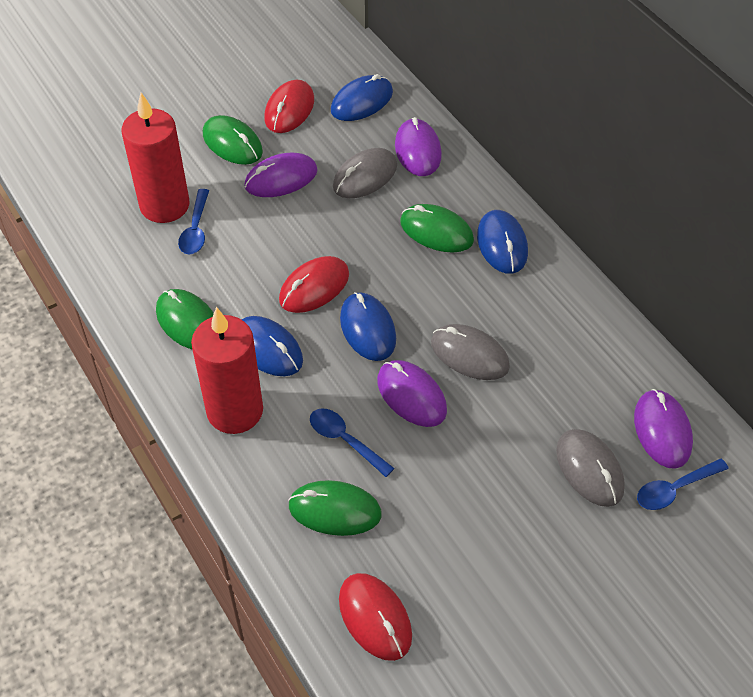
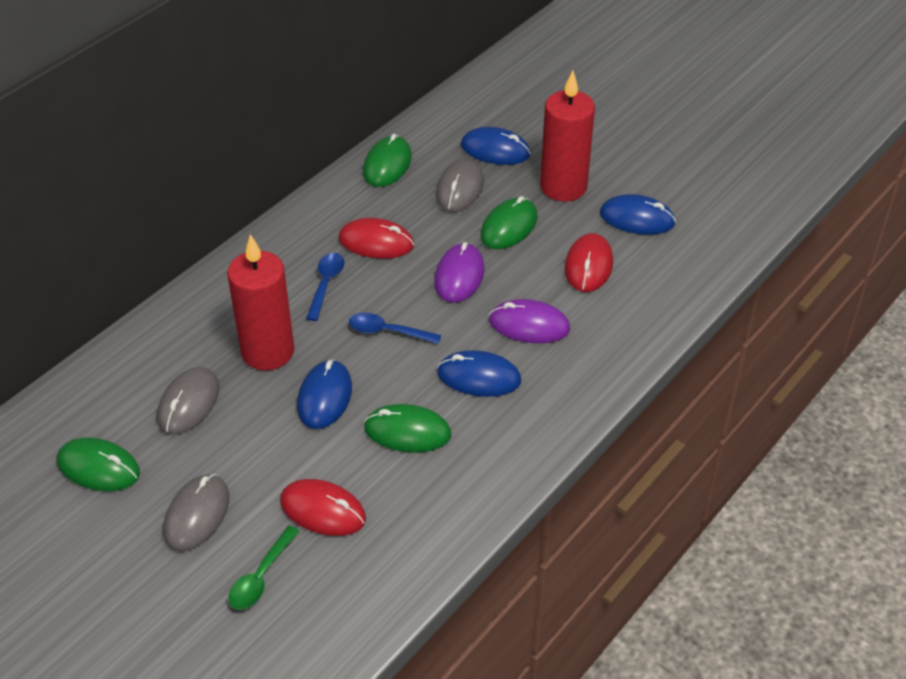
blue spoon: [178,189,209,254] [310,408,395,477] [637,458,729,510] = 3 -> [306,253,344,321] [349,313,441,344] = 2
green spoon: none = 0 -> [228,526,300,610] = 1
purple mouse: [244,153,318,197] [377,360,447,427] [395,117,442,176] [634,389,693,469] = 4 -> [434,242,484,303] [489,299,570,343] = 2

